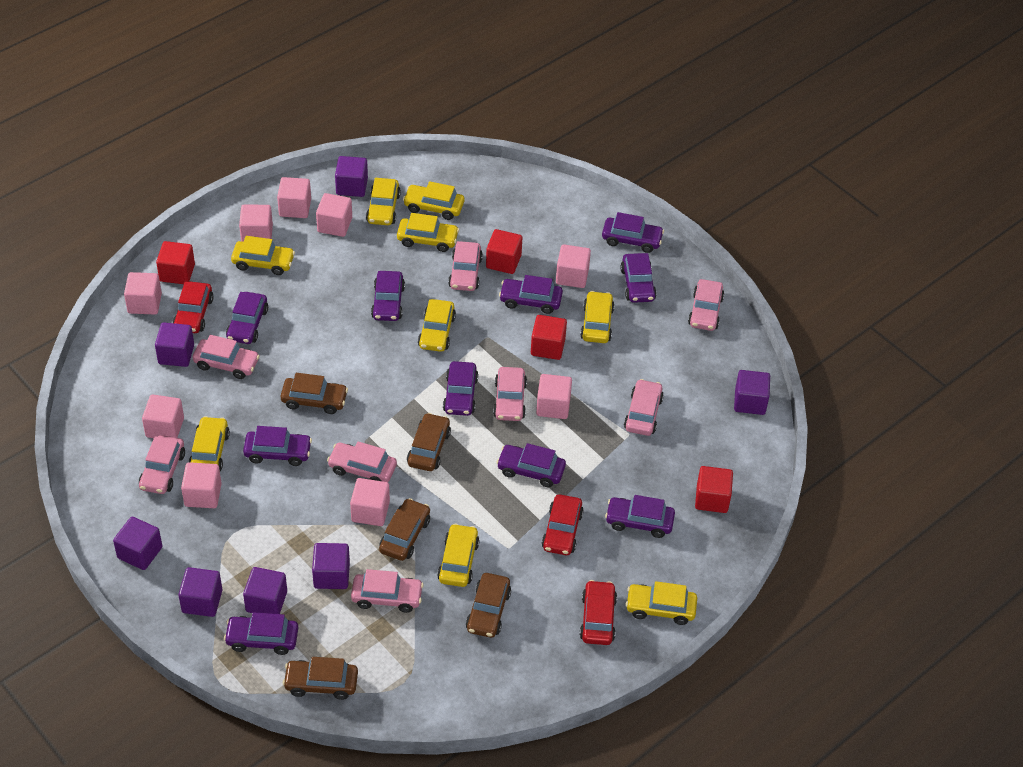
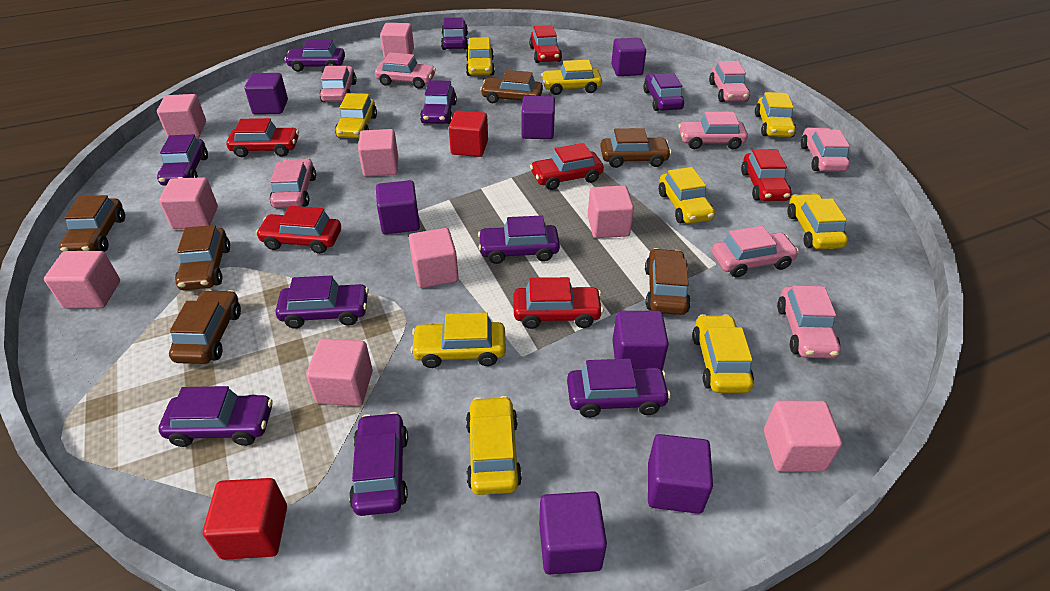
brown car: [281,373,348,414] [283,657,358,700] [379,498,430,561] [407,413,451,471] [466,573,511,638] = 5 -> [59,195,125,252] [169,290,241,364] [175,225,230,290] [480,70,543,103] [600,128,672,168] [645,248,691,315] = 6
red car: [173,282,213,333] [542,494,584,555] [580,580,617,645] = 3 -> [226,118,299,157] [256,206,341,254] [513,277,604,329] [529,25,562,63] [530,143,604,190] [741,149,791,201] = 6
red cube: [156,241,195,284] [486,229,522,274] [531,315,567,360] [695,466,733,513] = 4 -> [203,478,287,560] [449,110,488,157] = 2

